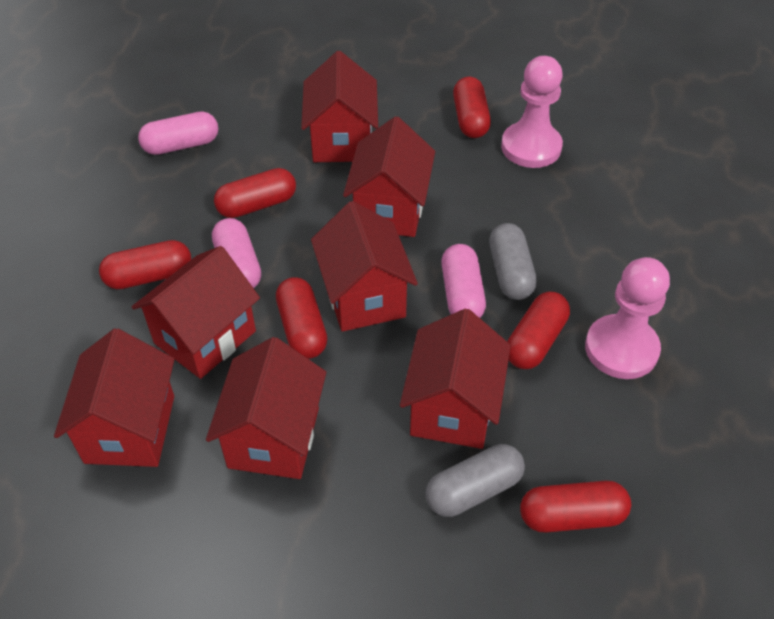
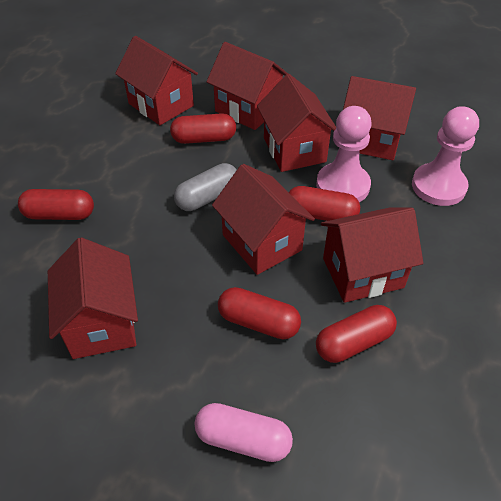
grey capsule: [425,444,525,517] [489,223,537,300] = 2 -> [174,163,237,211] = 1
pink capsule: [138,111,219,155] [212,218,261,288] [441,244,486,318] = 3 -> [194,403,293,462] = 1
red capsule: [99,240,191,289] [214,168,296,218] [276,277,327,359] [453,76,491,138] [507,292,570,369] [520,481,631,533] = 6 -> [18,189,94,220] [170,113,236,144] [218,287,301,339] [289,186,360,221] [316,305,397,363] = 5

